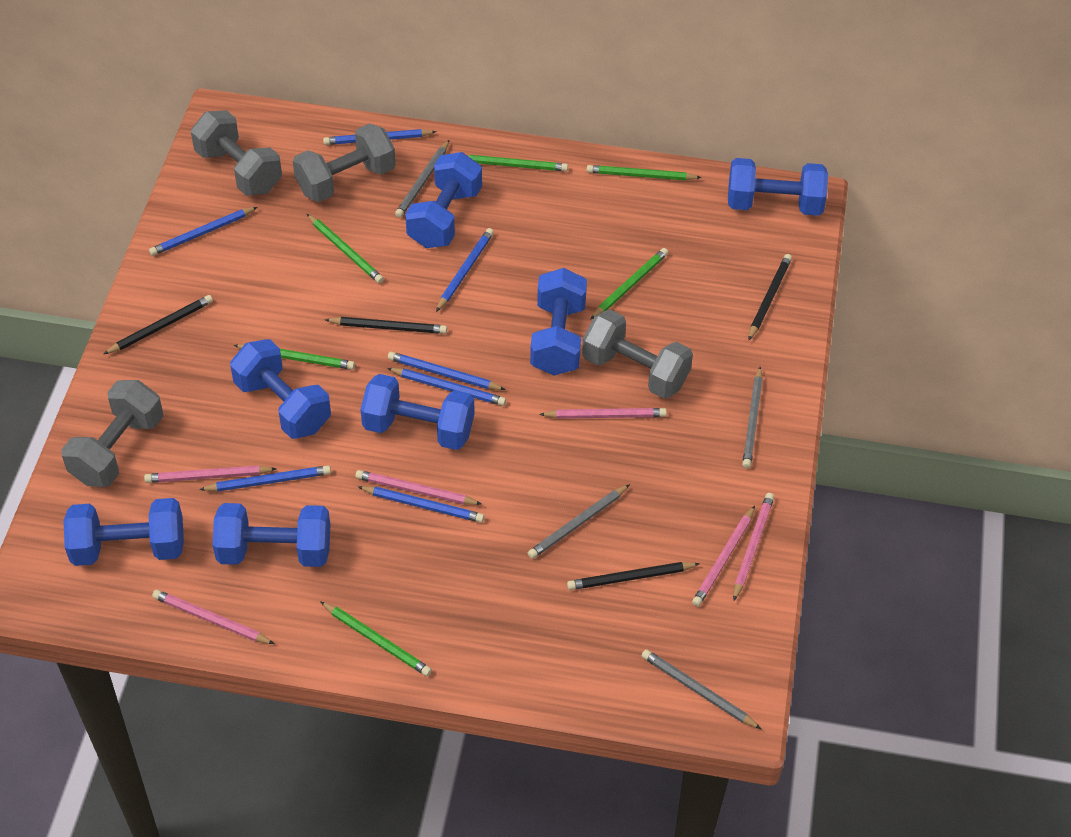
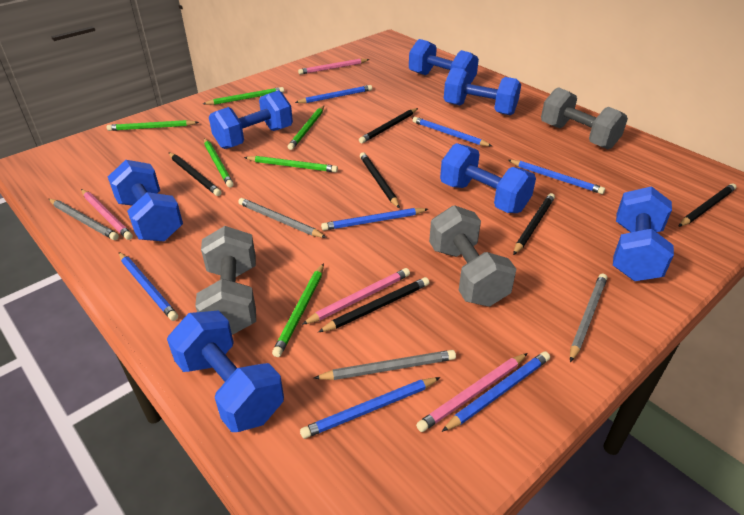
black pencil: [104,295,213,354] [325,317,447,334] [567,562,700,590] [748,254,792,341] = 4 -> [168,152,222,196] [318,277,429,332] [359,108,418,143] [360,152,400,208] [513,193,555,255] [678,183,737,227] = 6
grey dumbbell: [61,380,163,487] [191,110,282,196] [293,123,396,202] [582,310,693,399] = 4 -> [195,226,256,335] [429,205,516,307] [541,87,628,149] = 3
pink pencil: [144,465,277,483] [152,590,274,644] [355,470,482,505] [539,408,667,419] [692,506,755,607] [733,493,774,601] = 6 -> [81,189,133,240] [298,59,370,75] [302,268,410,325] [416,353,528,432] = 4

